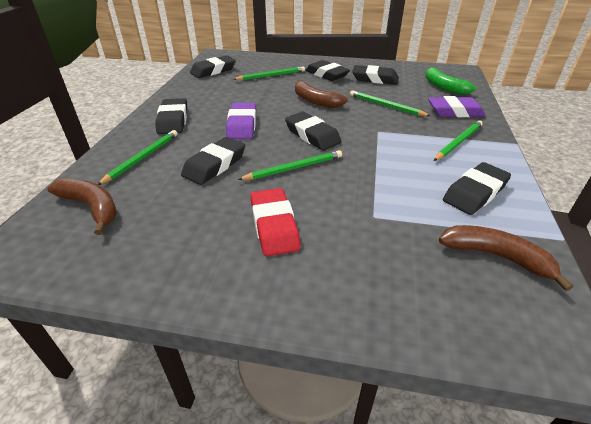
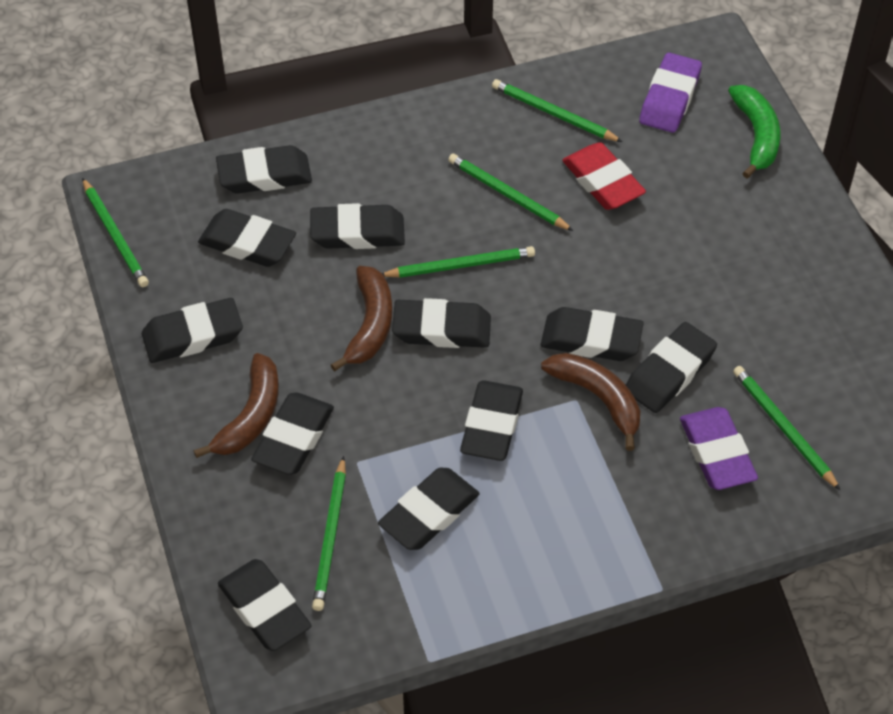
black eraser: [155,98,187,134] [181,137,245,185] [190,55,236,78] [285,112,341,151] [305,60,350,81] [352,65,399,85] [443,162,511,215] = 7 -> [142,298,243,363] [198,209,296,267] [216,145,312,194] [218,559,312,651] [251,393,334,475] [310,203,405,249] [378,468,479,550] [392,298,491,348] [460,380,523,461] [541,307,644,361] [626,322,717,413] = 11
green pencil: [97,130,178,185] [233,66,305,81] [238,150,342,180] [350,90,430,116] [434,120,483,161] = 5 -> [82,178,149,287] [312,456,346,611] [382,246,535,278] [448,154,573,231] [492,79,623,142] [733,366,841,491] = 6

